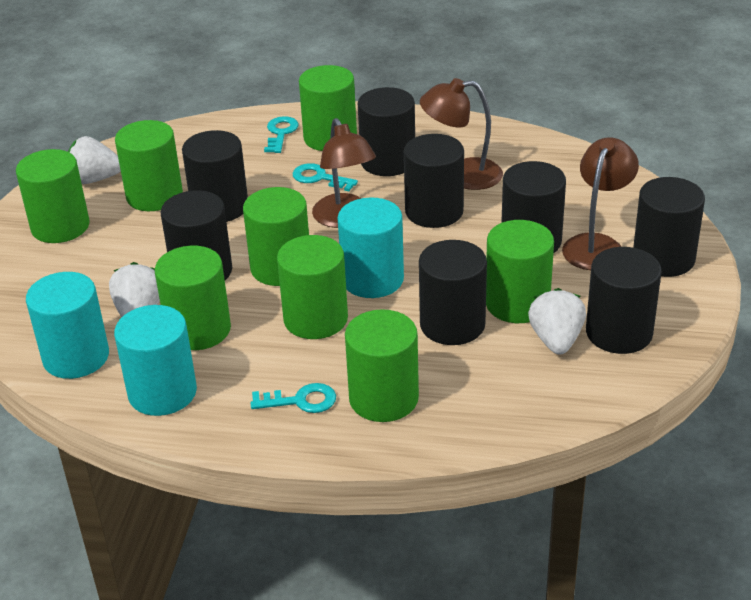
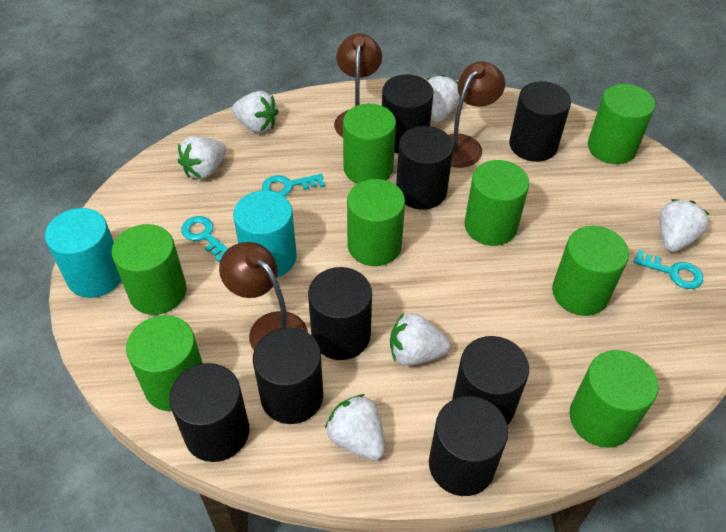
turquoise cylinder: [26,272,109,379] [114,305,197,416] [338,198,404,298] = 3 -> [45,208,121,298] [233,190,297,277] = 2
white strawberry: [68,136,121,184] [109,262,160,317] [528,288,586,355] = 3 -> [178,136,226,179] [232,91,279,133] [325,394,385,460] [390,313,451,366] [426,75,460,122] [660,199,709,252] = 6

